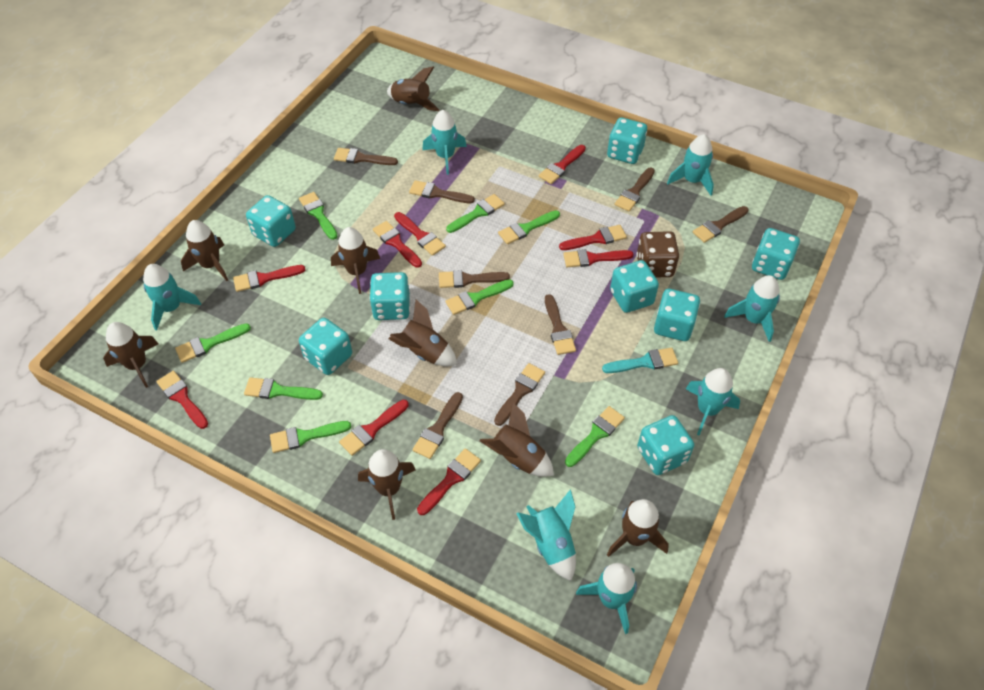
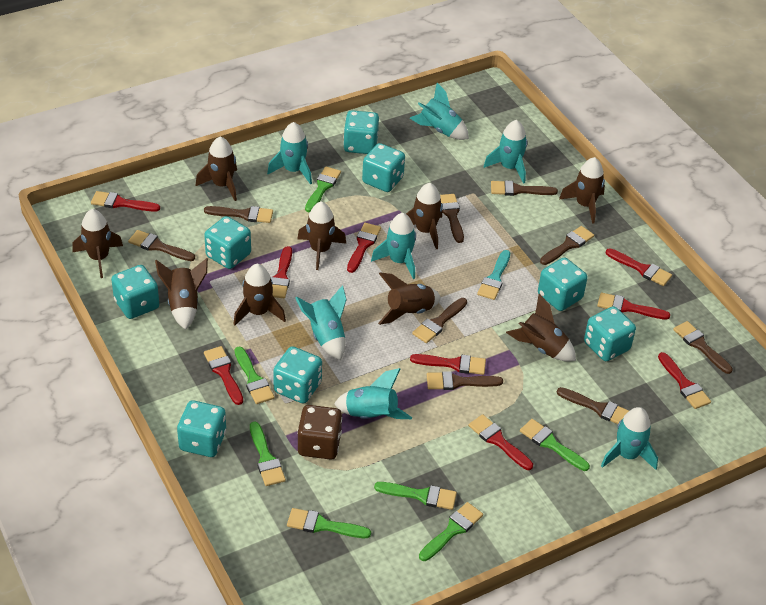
brown brush: [334,148,398,165] [409,180,475,203] [412,392,463,459] [439,270,510,288] [494,363,545,426] [545,294,576,355] [614,168,655,212] [693,206,749,243] = 8 -> [128,230,195,261] [204,206,273,223] [412,298,467,343] [427,371,503,390] [440,194,464,243] [491,180,558,196] [540,226,594,265] [557,387,629,424] [673,321,733,374] = 9
brown rocket: [103,322,158,388] [181,220,228,281] [331,227,380,294] [358,449,416,520] [387,67,439,111] [388,300,457,367] [479,402,554,477] [607,499,669,557] = 8 -> [72,209,123,278] [155,258,208,330] [196,136,237,201] [233,264,286,326] [297,202,346,270] [378,272,441,325] [406,183,443,249] [506,294,576,361] [559,157,605,224] = 9
green brush: [175,323,251,363] [244,377,323,400] [270,421,351,453] [299,192,338,240] [445,279,514,315] [446,194,505,233] [498,210,560,244] [565,406,625,467] = 8 -> [234,347,275,404] [250,421,286,486] [287,508,371,538] [305,166,341,212] [374,482,457,510] [419,502,483,561] [520,419,590,471] = 7

